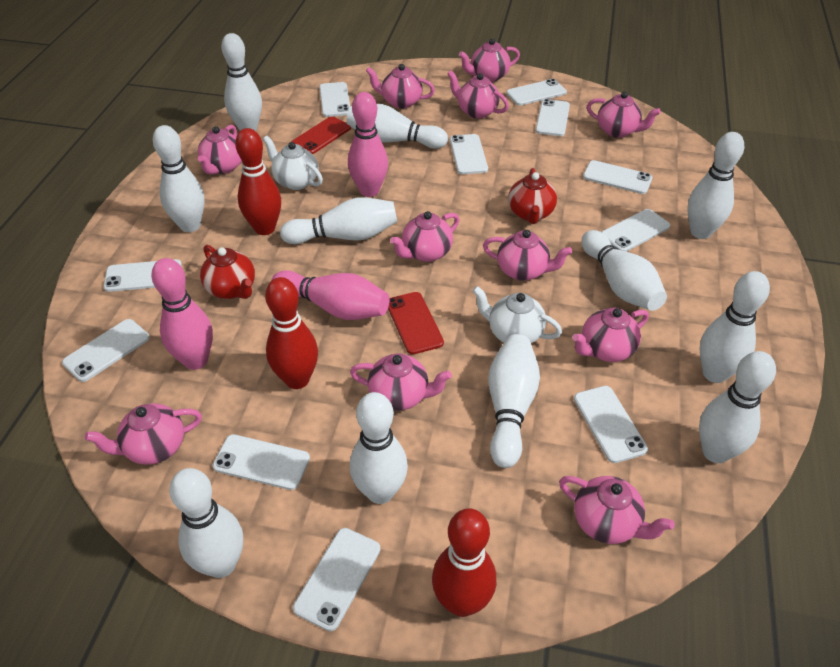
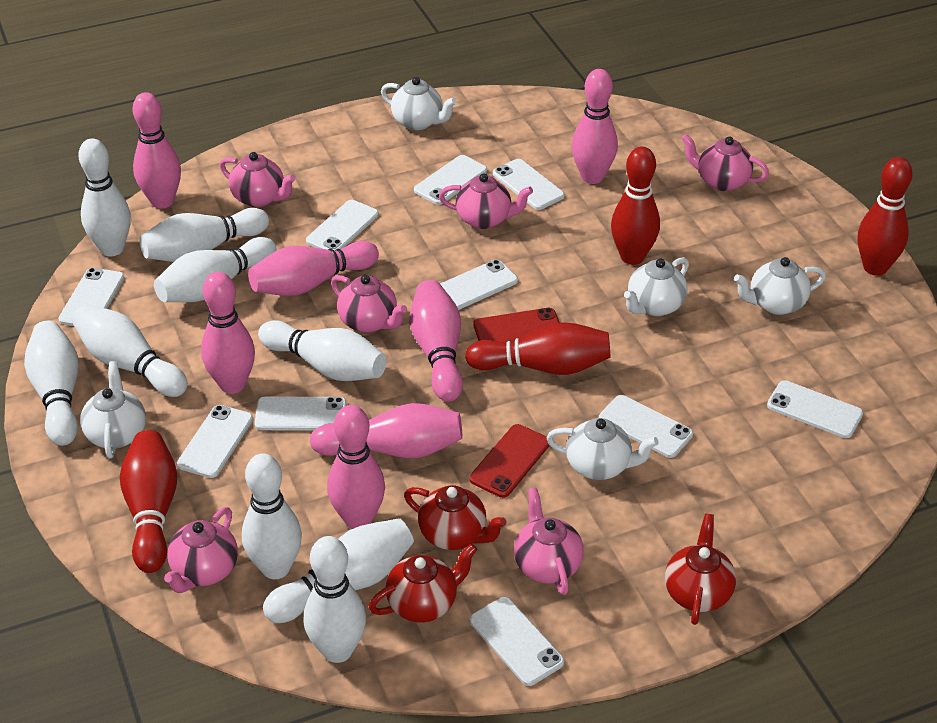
pink bowling pin: [151,258,213,370] [271,270,389,320] [348,92,388,197] = 3 -> [132,92,181,209] [201,272,255,394] [248,241,379,296] [310,403,462,458] [327,405,385,529] [410,280,463,402] [571,69,618,184] = 7
pink teapot: [85,403,202,465] [197,125,242,175] [350,353,452,411] [366,64,435,109] [390,211,459,262] [448,71,509,119] [459,38,520,82] [483,230,572,281] [559,476,675,544] [573,308,649,362] [587,92,661,138] = 11 -> [164,507,238,593] [220,152,296,207] [331,275,407,333] [439,173,533,229] [514,487,584,595] [682,134,769,191] = 6
red bowling pin: [235,128,281,235] [265,277,318,389] [432,508,496,617] = 3 -> [120,430,178,573] [465,322,611,375] [611,146,660,265] [858,157,913,276] = 4
red teapot: [200,245,255,299] [508,168,557,224] = 2 -> [369,544,477,623] [404,485,506,550] [665,513,736,625] = 3
white bowling pin: [153,125,205,232] [169,468,243,578] [221,33,262,131] [280,197,397,244] [346,104,448,149] [350,392,408,504] [488,334,540,468] [582,230,667,311] [687,132,744,239] [699,271,770,383] [699,351,776,463] = 11 -> [24,321,79,446] [72,304,188,397] [78,138,131,256] [139,208,269,262] [154,237,277,302] [242,453,302,579] [258,320,387,381] [263,518,414,623] [304,536,366,663] = 9
white phone: [62,319,150,382] [103,259,182,292] [213,434,310,490] [293,528,381,631] [319,82,350,117] [450,134,488,174] [506,79,567,106] [535,99,570,136] [574,386,648,463] [583,160,652,194] [602,209,670,252] = 11 -> [58,268,124,326] [177,405,253,478] [255,396,347,431] [306,200,379,251] [414,155,487,205] [440,260,518,310] [470,597,564,686] [493,159,565,210] [599,395,693,458] [767,380,863,438] = 10
white teapot: [263,136,323,190] [472,286,562,343] = 2 -> [80,361,146,458] [381,77,457,130] [547,418,659,480] [624,257,689,316] [734,257,826,315] = 5

